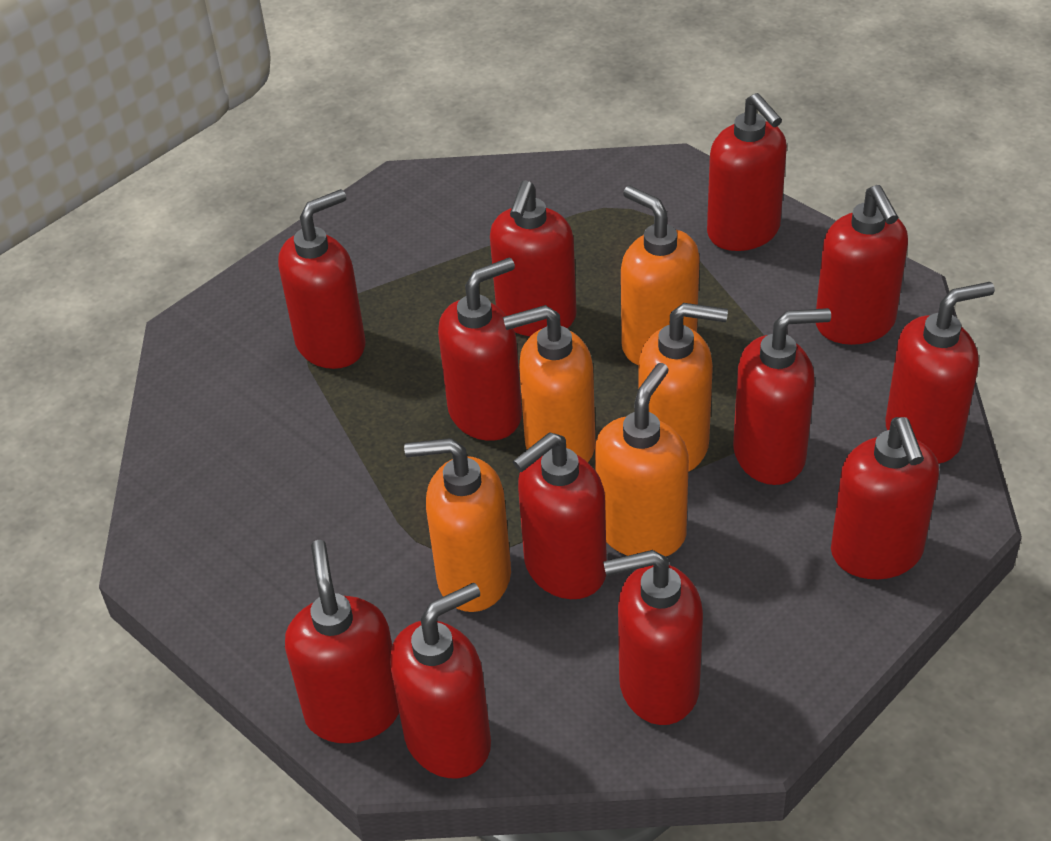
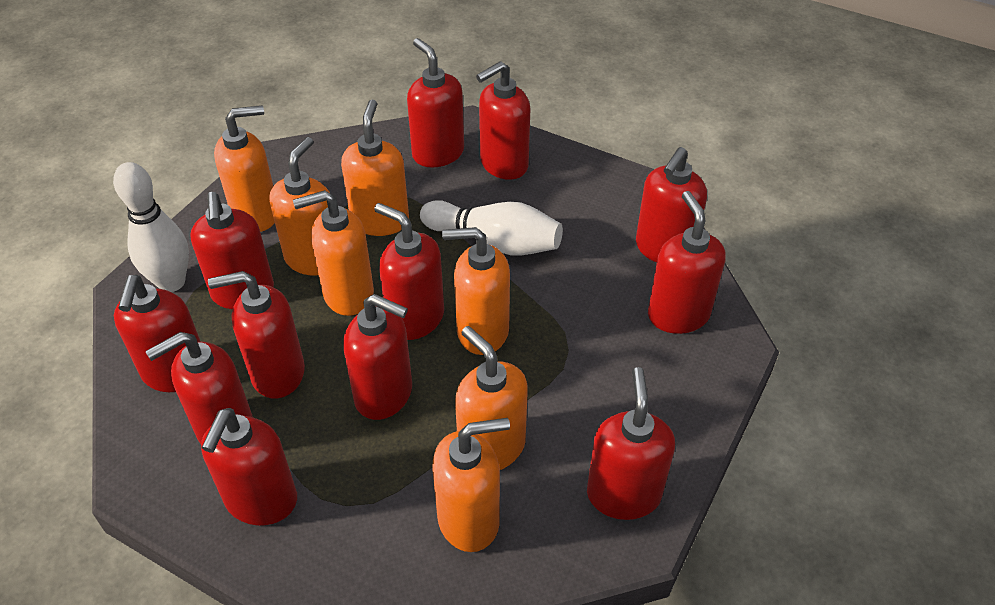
orange soap dispenser: [404,438,511,612] [503,305,595,462] [595,363,689,557] [621,186,700,365] [639,303,728,472] = 5 -> [214,105,275,232] [269,137,330,276] [293,190,374,316] [341,99,409,236] [432,418,510,552] [442,227,510,355] [455,326,528,470] = 7
white bowling pin: none = 0 -> [113,162,189,292] [420,200,563,255] = 2

